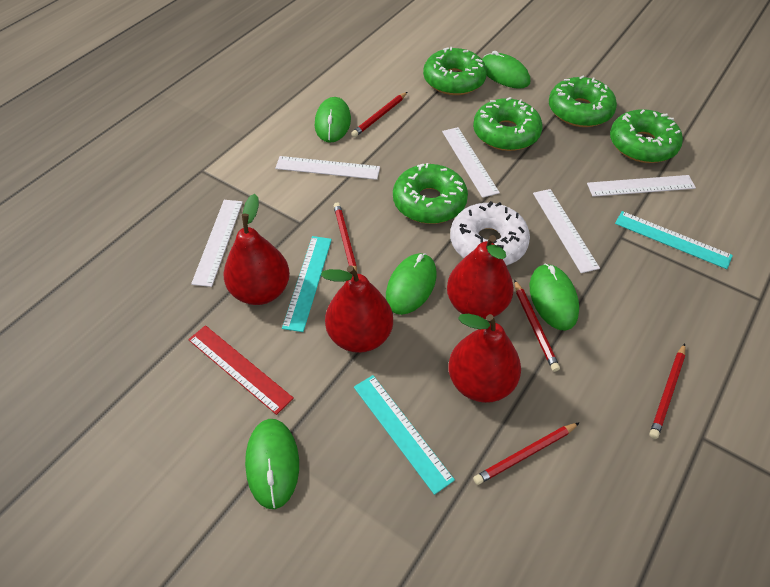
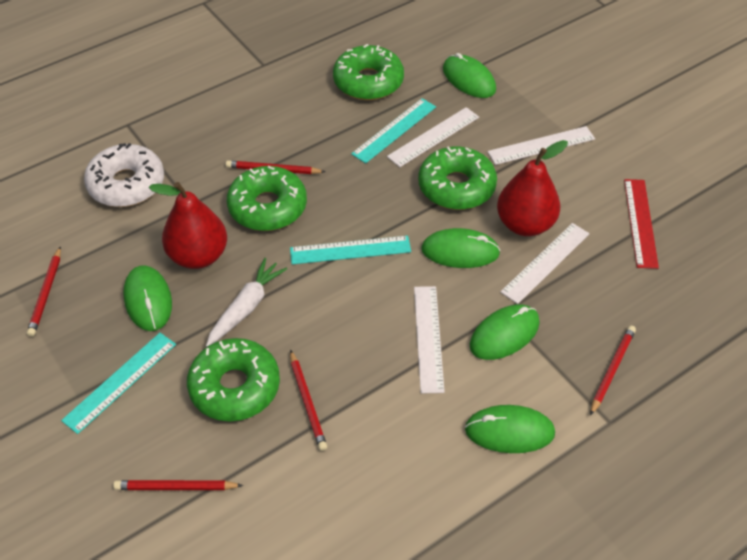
green donut: [393,163,468,224] [423,47,487,95] [473,97,543,151] [549,76,617,127] [610,109,683,163] = 5 -> [187,338,280,421] [227,166,307,231] [333,44,404,100] [418,146,497,210] = 4
red pear: [224,194,290,305] [321,265,393,353] [447,235,514,319] [448,314,521,403] = 4 -> [149,182,227,269] [497,140,568,236] = 2
white carrot: none = 0 -> [206,258,287,347] = 1
white ruler: [191,200,243,287] [275,156,380,180] [442,127,500,198] [533,189,600,273] [587,175,696,197] = 5 -> [387,107,479,167] [414,286,445,393] [487,126,595,165] [501,223,590,304] = 4

